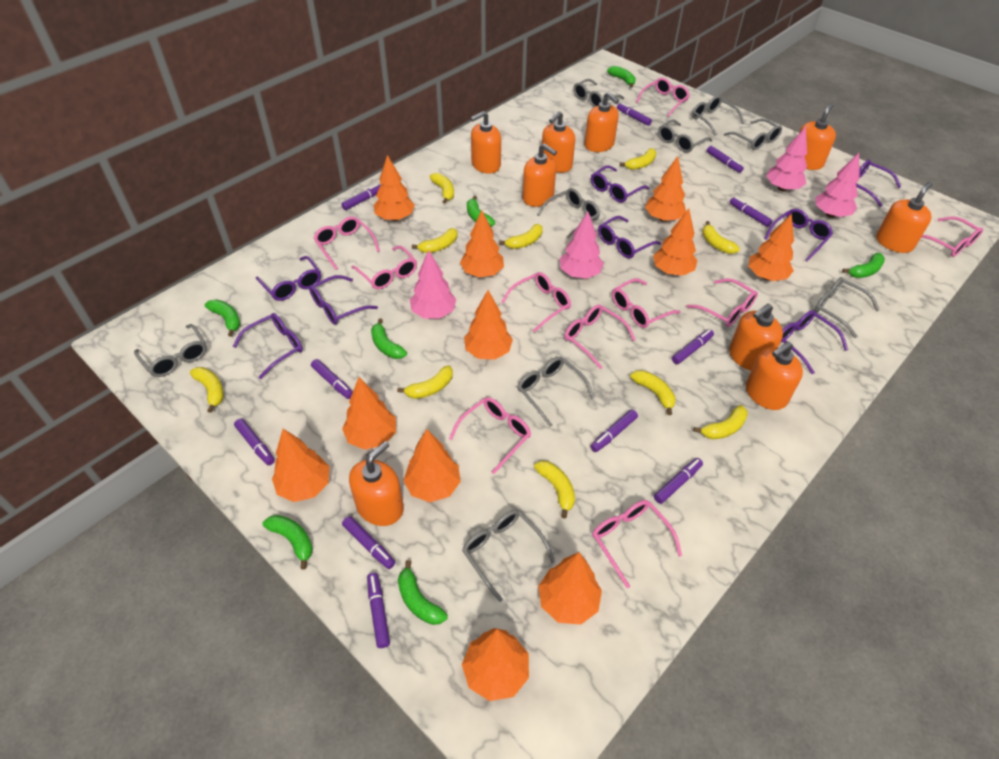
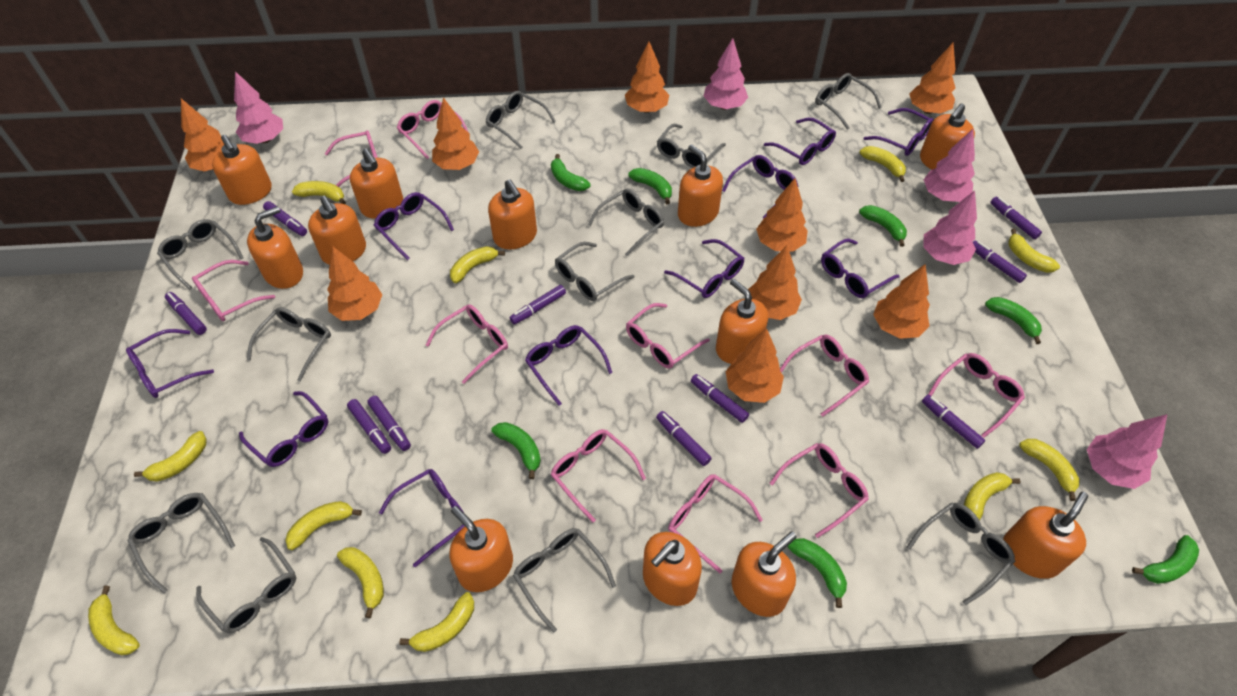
grey glasses: [134,324,207,377] [462,510,555,602] [517,356,595,427] [537,188,600,238] [573,79,624,107] [658,119,712,153] [692,96,744,136] [724,119,782,150] [814,277,879,338] = 9 -> [127,493,235,593] [157,219,243,290] [196,537,296,633] [247,307,331,382] [486,91,556,149] [513,528,616,633] [555,242,634,301] [588,189,664,256] [657,124,726,168] [815,73,882,130] [906,502,1015,605] = 11
orange soap dispenser: [349,441,404,526] [470,111,501,174] [523,143,557,207] [542,111,575,173] [585,92,619,152] [729,304,783,371] [746,341,803,410] [799,103,836,170] [876,182,933,253] = 9 -> [212,135,272,205] [247,206,303,289] [308,196,366,265] [350,148,403,219] [450,506,513,592] [488,179,537,249] [643,532,702,606] [678,144,723,227] [716,279,768,364] [731,531,797,617] [920,104,975,170] [1003,492,1088,579] = 12
orange tree: [272,429,330,502] [342,377,396,450] [374,155,415,221] [403,429,461,502] [460,210,504,278] [462,628,529,701] [464,290,513,360] [538,552,602,625] [645,156,686,222] [653,209,697,276] [748,214,794,281] = 11 -> [181,99,224,171] [327,247,382,321] [432,97,479,170] [625,42,669,113] [725,328,784,403] [748,245,802,320] [756,178,808,252] [873,264,930,339] [909,43,956,114] = 9
pink tree: [410,250,456,319] [560,212,604,279] [766,127,807,191] [815,153,860,218] = 4 -> [234,71,283,144] [703,38,748,110] [923,190,977,265] [924,129,975,202] [1087,414,1167,489] = 5
purple glasses: [233,313,303,379] [256,256,321,301] [309,275,378,324] [591,165,649,203] [598,216,661,258] [764,209,833,261] [780,310,848,374] [856,160,901,207] = 8 -> [126,329,214,398] [239,391,328,467] [374,192,454,260] [379,469,465,567] [525,325,613,406] [664,239,744,298] [722,155,798,218] [764,118,836,165] [821,239,900,298] [864,108,934,156] = 10
purple marker: [234,419,275,465] [311,359,353,399] [341,184,381,210] [342,516,395,569] [367,573,390,648] [590,409,638,452] [617,102,652,126] [654,458,703,504] [672,329,714,364] [707,146,744,173] [730,197,772,227] = 11 -> [165,292,207,335] [263,201,307,236] [347,399,391,454] [367,396,411,451] [510,285,566,324] [656,411,712,466] [691,374,749,423] [922,395,985,449] [973,241,1027,283] [990,197,1042,239] = 10
yellow banana: [190,367,224,413] [397,366,453,399] [412,228,457,253] [429,173,454,203] [499,224,543,249] [534,461,575,519] [620,148,657,170] [630,370,676,415] [694,405,748,439] [702,221,740,254] = 10 -> [88,586,140,655] [134,431,207,482] [285,501,362,550] [292,181,346,204] [337,547,384,618] [400,592,474,652] [450,246,505,283] [860,146,906,182] [964,472,1021,520] [1008,229,1060,273] [1019,439,1080,501] = 11

